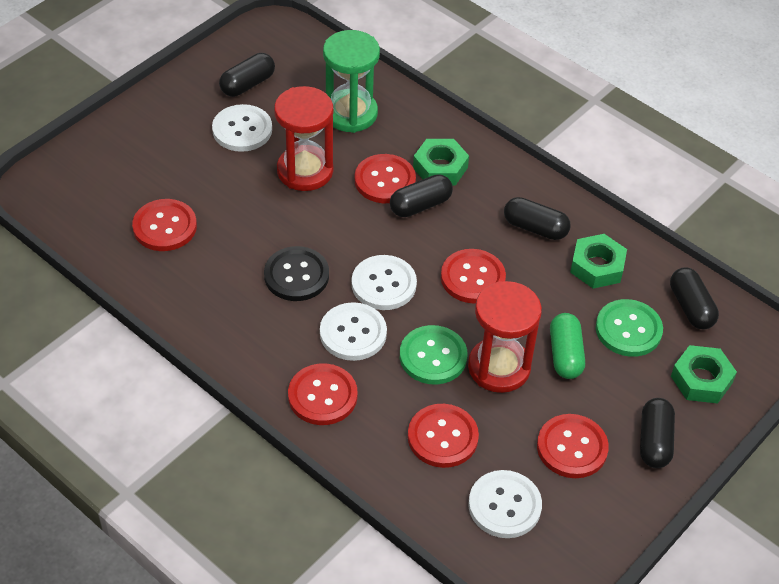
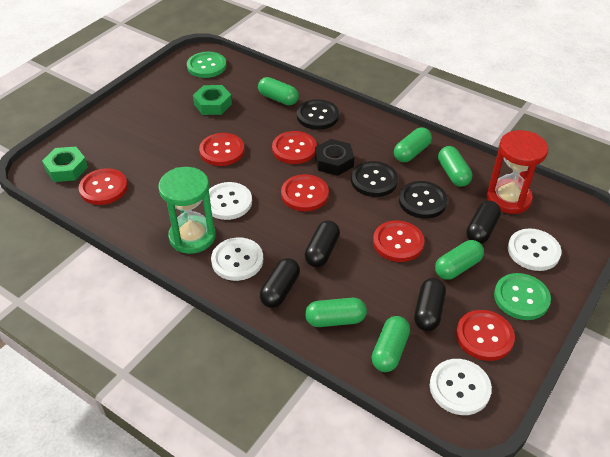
black button: [264,246,329,301] = 1 -> [297,99,339,130] [351,161,398,197] [399,181,448,219] = 3
black capsule: [219,53,275,97] [390,174,453,217] [504,197,571,240] [640,398,675,468] [670,267,719,329] = 5 -> [260,258,300,308] [305,220,340,267] [414,278,446,331] [466,201,501,244] = 4
black nut: none = 0 -> [315,139,354,176] = 1
green capsule: [550,313,585,379] = 1 -> [258,77,299,106] [305,298,367,327] [372,316,410,372] [394,128,432,162] [435,240,484,280] [438,146,472,187] = 6
green nut: [413,139,469,185] [570,234,627,289] [671,345,737,403] = 3 -> [42,147,88,182] [193,85,232,115] = 2
red hourglass: [274,86,333,191] [468,281,542,393] = 2 -> [487,130,548,214] = 1

